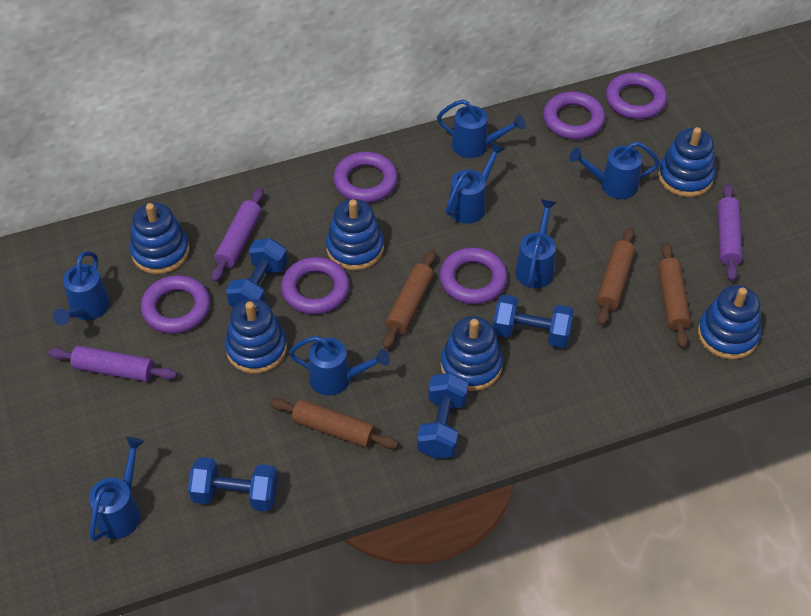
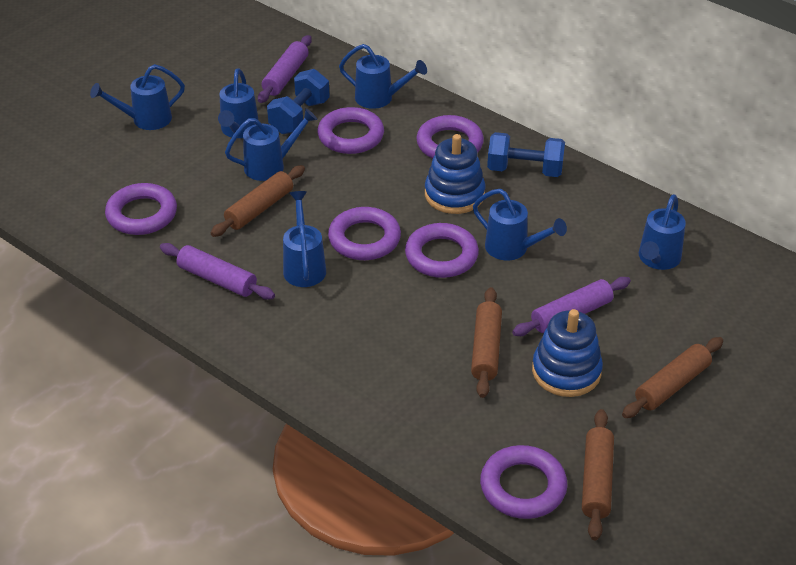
blue dumbbell: [188,457,278,512] [226,238,288,307] [417,372,468,459] [493,295,574,348] = 4 -> [267,69,330,134] [487,132,565,177] = 2
blue stacking toy: [130,203,189,274] [225,299,287,374] [326,199,384,270] [441,316,503,391] [658,127,716,197] [698,285,761,360] = 6 -> [425,134,485,214] [532,309,603,397] = 2

